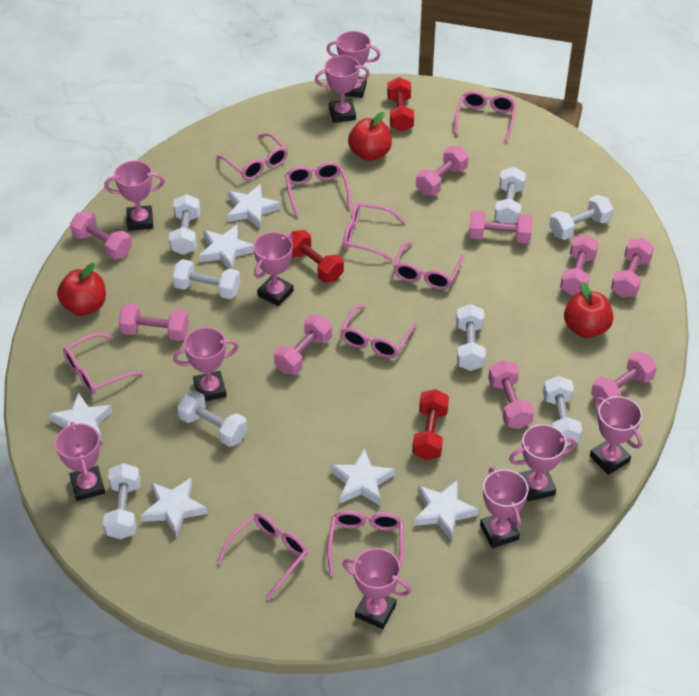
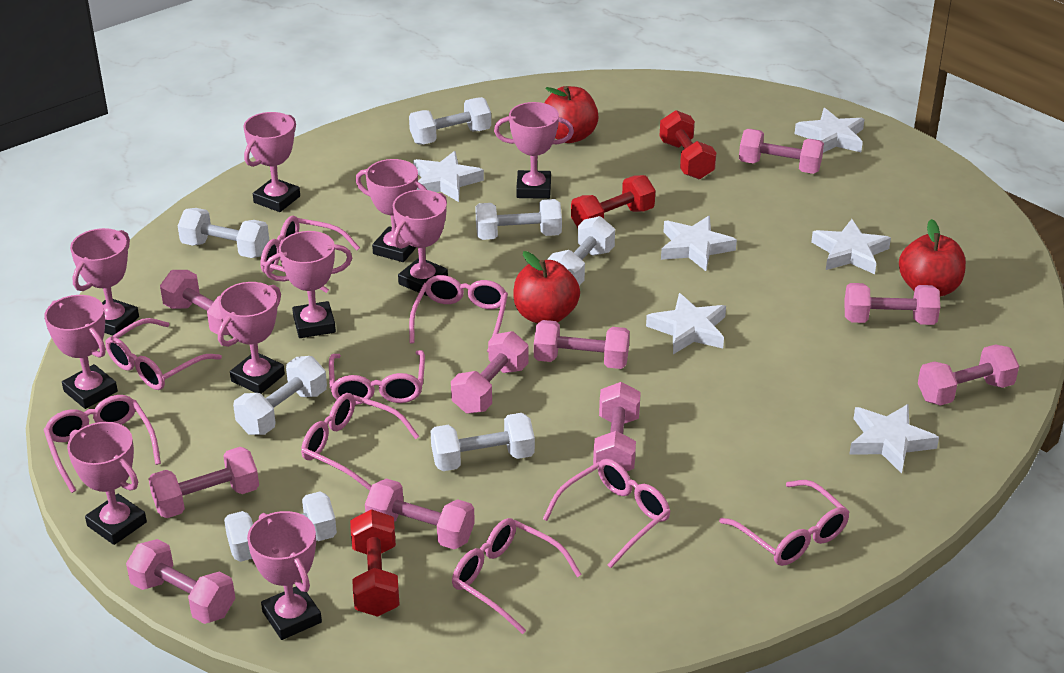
pink dumbbell: [70,211,132,259] [119,304,189,341] [274,315,332,375] [416,146,469,196] [469,210,532,243] [488,360,534,429] [560,235,599,295] [591,351,657,405] [611,238,654,297] = 9 -> [126,539,235,624] [149,447,259,518] [160,270,231,335] [365,478,475,549] [451,331,528,414] [534,320,630,369] [593,382,641,471] [739,129,824,174] [844,283,940,325] [918,344,1019,406] = 10
white dumbbell: [103,463,140,539] [169,194,200,255] [172,259,240,299] [177,390,247,447] [456,304,486,371] [494,167,526,224] [543,376,582,447] [549,195,613,240] = 8 -> [178,208,269,258] [224,492,337,562] [233,356,327,435] [409,97,491,144] [431,413,535,471] [475,199,562,240] [547,216,615,286] = 7

